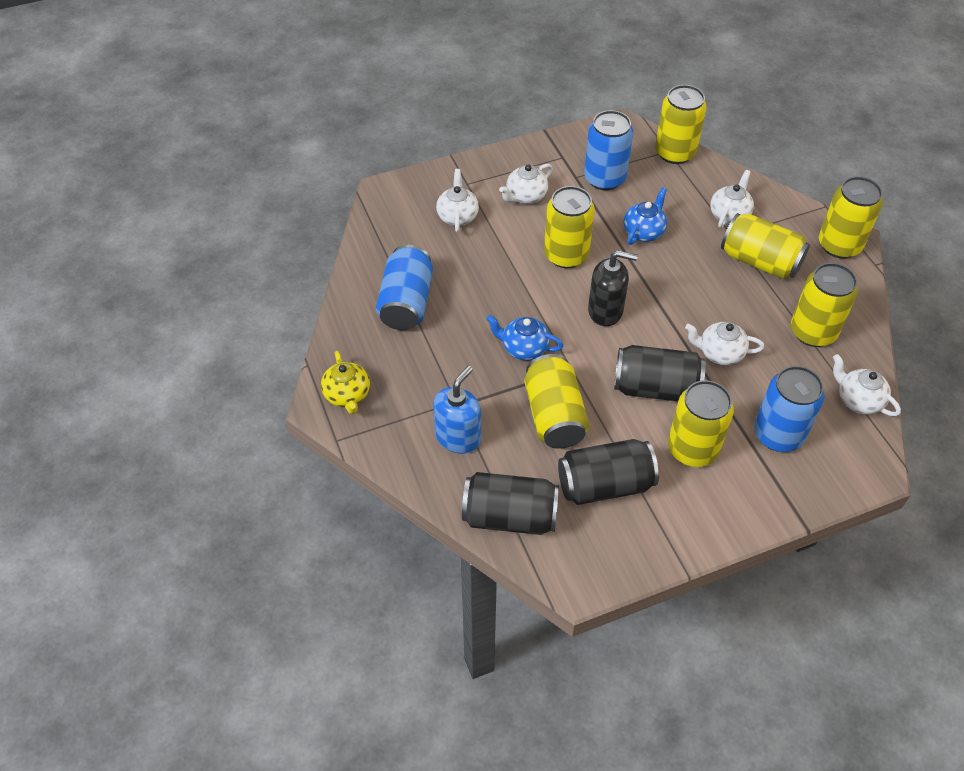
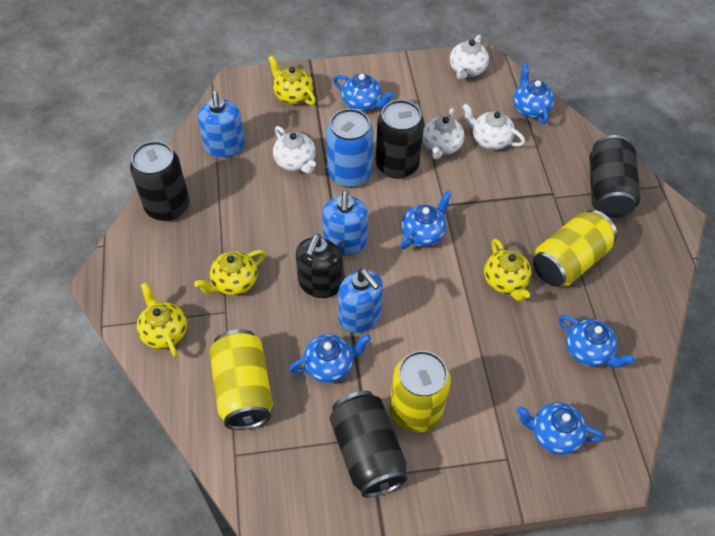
black can: [462,472,559,535] [558,439,659,505] [614,345,706,401] = 3 -> [130,141,189,221] [330,391,407,498] [376,100,424,179] [589,135,641,218] = 4
blue can: [376,245,433,330] [584,110,633,190] [754,366,825,452] = 3 -> [326,109,374,188] = 1
blue soap dispenser: [433,366,481,454] = 1 -> [198,91,245,158] [322,190,368,255] [338,269,383,333] = 3
blue teapot: [486,315,563,360] [624,187,667,245] = 2 -> [289,334,371,383] [333,74,394,112] [400,190,452,249] [513,64,554,124] [517,402,604,455] [559,315,635,368] = 6
white teapot: [436,169,479,232] [499,164,553,204] [685,322,764,365] [710,170,754,228] [833,354,901,416] = 5 -> [273,126,316,174] [423,108,465,159] [450,35,489,80] [462,104,525,150] = 4
yellow can: [525,354,589,449] [544,186,595,268] [655,85,707,164] [668,380,734,467] [721,213,810,280] [791,263,858,347] [819,176,883,259] = 7 -> [209,329,273,430] [390,351,451,432] [533,210,617,287] = 3
yellow teapot: [321,351,370,414] = 1 -> [137,282,187,358] [194,250,266,296] [268,55,316,105] [484,239,532,302] = 4

